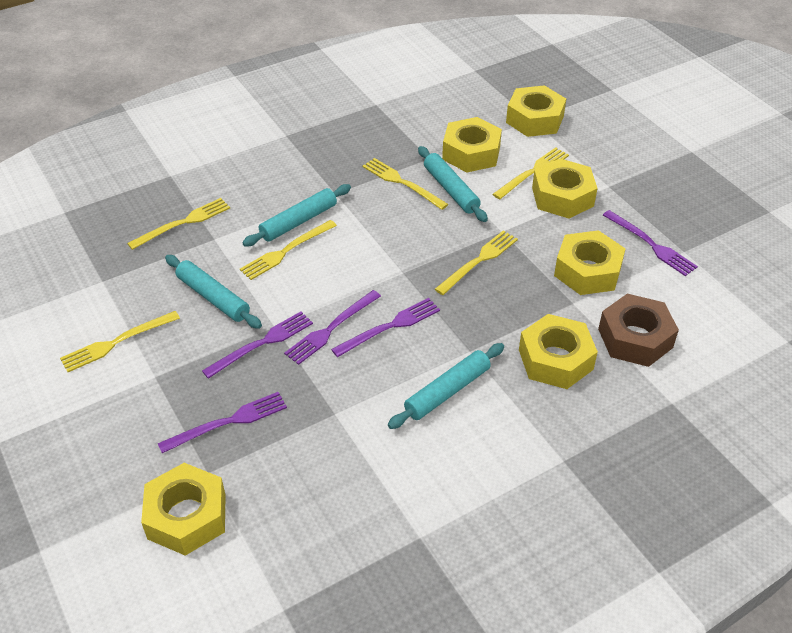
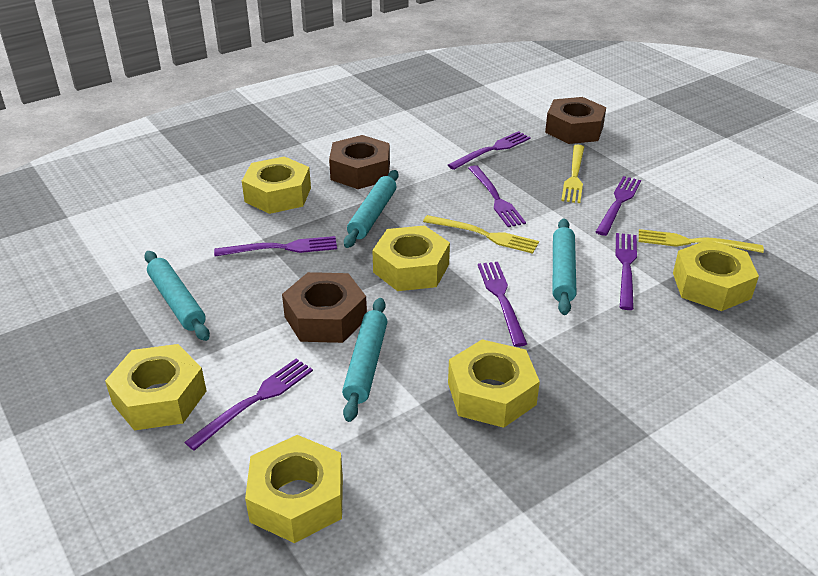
brown nut: [598,294,679,367] = 1 -> [282,272,367,343] [329,135,390,189] [545,97,606,144] = 3
purple fork: [158,392,287,453] [202,311,313,379] [284,290,381,365] [331,298,440,357] [603,210,698,276] = 5 -> [185,359,313,450] [214,236,337,257] [448,131,531,170] [468,165,526,227] [478,262,527,347] [596,176,641,236] [615,233,637,310] = 7
yellow fork: [60,311,180,372] [127,198,230,250] [240,220,337,280] [363,158,448,210] [435,230,518,295] [493,148,569,199] = 6 -> [423,215,539,254] [561,145,584,203] [639,229,764,253] = 3

